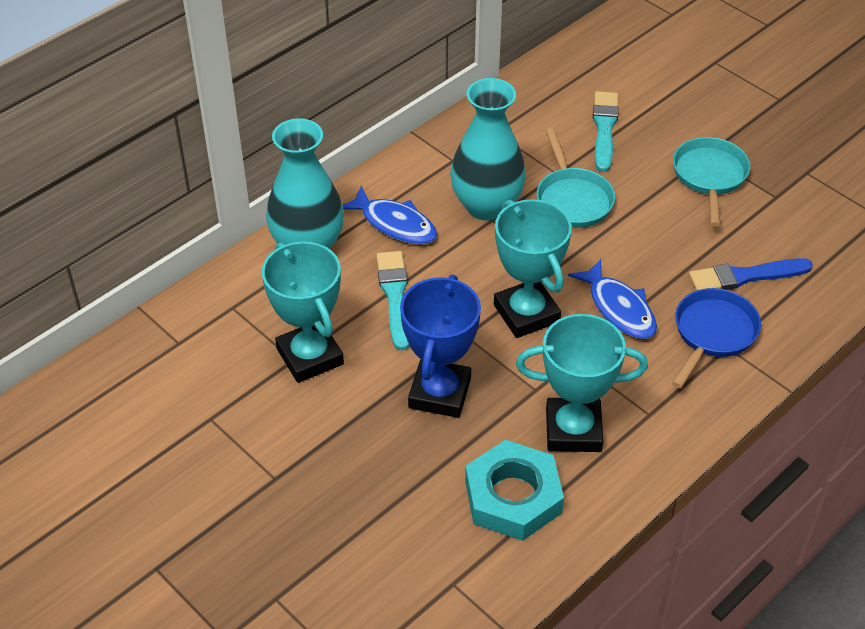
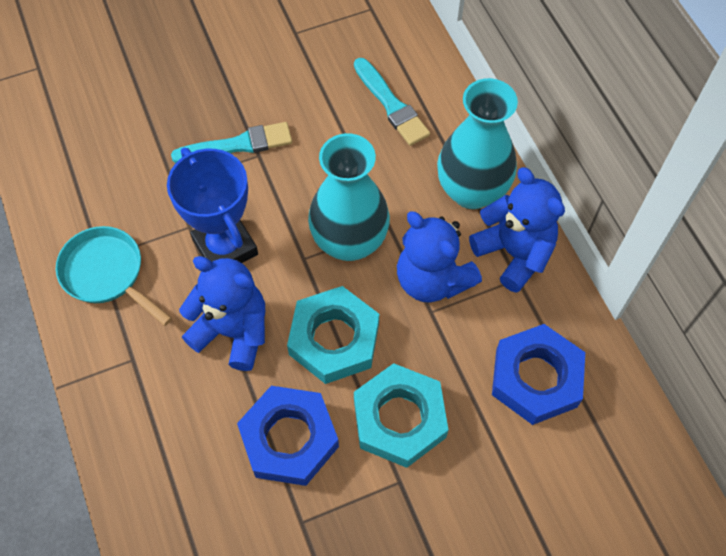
blue brush: [689,258,813,291] = 1 -> none = 0
blue fish: [343,186,437,244] [568,259,657,339] = 2 -> none = 0
blue nut: none = 0 -> [237,386,339,486] [492,324,585,425] = 2
blue pan: [672,288,761,388] = 1 -> none = 0
blue teddy bear: none = 0 -> [179,256,265,371] [397,211,482,303] [469,167,565,293] = 3
turquoise nut: [465,440,564,541] = 1 -> [287,286,379,384] [354,363,448,468] = 2
turquoise pan: [537,128,615,228] [673,137,750,227] = 2 -> [56,226,172,326] = 1
turquoise trophy: [262,241,344,383] [494,199,572,338] [516,314,648,452] = 3 -> none = 0

